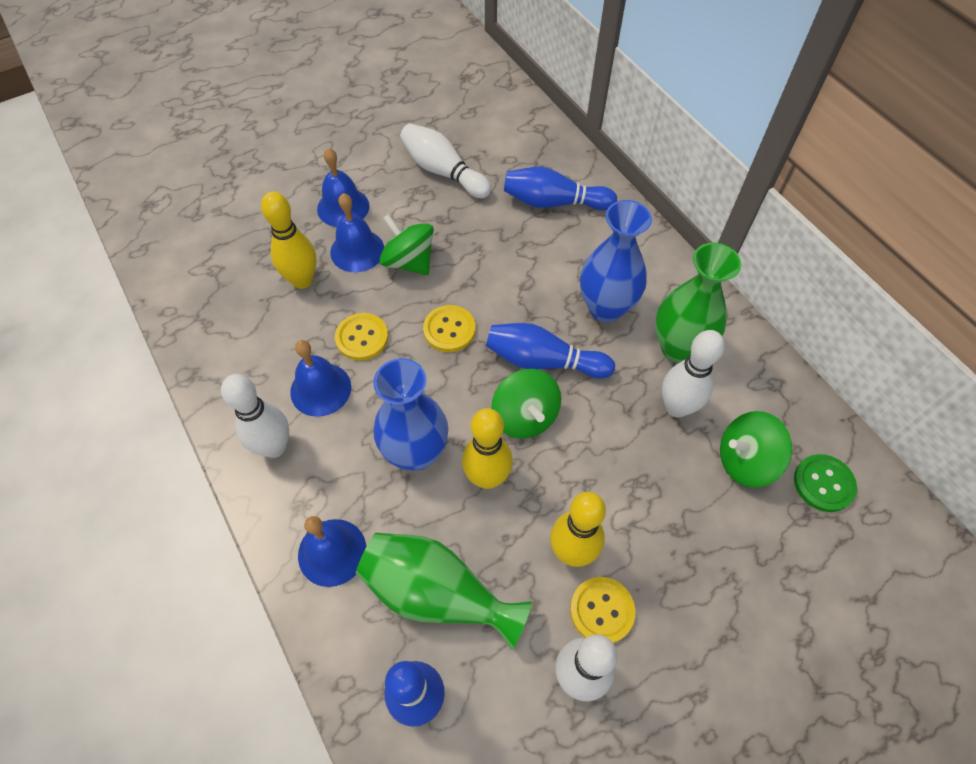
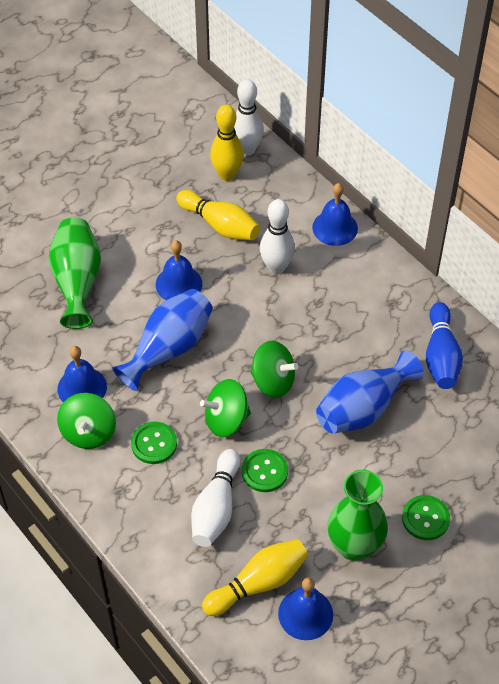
blue bowling pin: [385,661,445,727] [486,323,615,379] [504,167,617,210] = 3 -> [426,302,463,389] = 1
green button: [794,454,857,512] = 1 -> [131,422,177,464] [242,449,288,492] [402,495,450,540] = 3
white bowling pin: [221,374,289,458] [400,123,491,198] [555,634,617,701] [662,330,725,418] = 4 -> [191,449,240,547] [234,79,264,156] [260,199,295,274] = 3
yellow button: [335,313,388,361] [423,305,476,352] [570,577,635,643] = 3 -> none = 0

